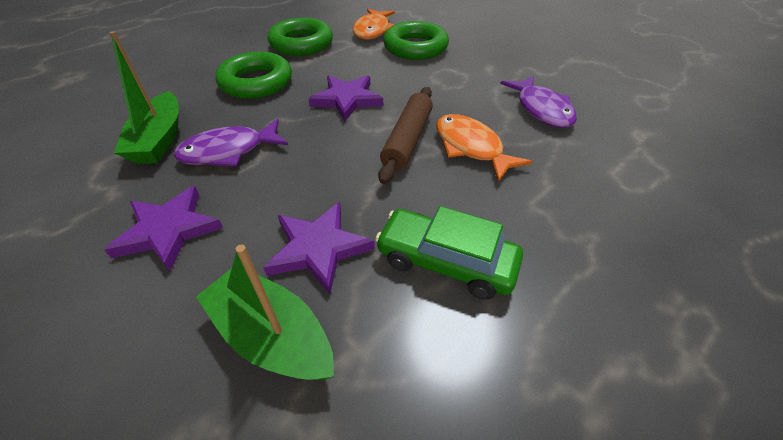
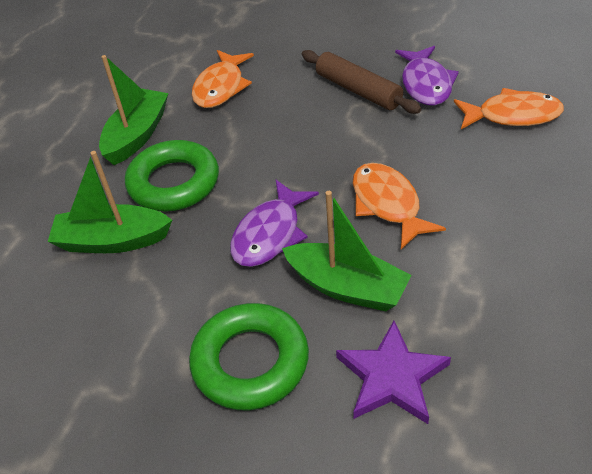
green boat: [110,31,179,164] [196,245,334,380] = 2 -> [48,151,172,253] [99,55,168,165] [282,191,411,312] = 3
green car: [375,206,523,300] = 1 -> none = 0
green ring: [215,51,292,99] [267,18,333,56] [383,21,449,60] = 3 -> [125,140,219,212] [189,303,309,410] = 2
orange fish: [353,9,395,40] [436,114,533,182] = 2 -> [192,50,254,108] [353,163,446,249] [454,88,564,129] = 3
purple star: [104,186,223,271] [263,202,375,294] [308,76,383,121] = 3 -> [336,321,451,424] = 1

